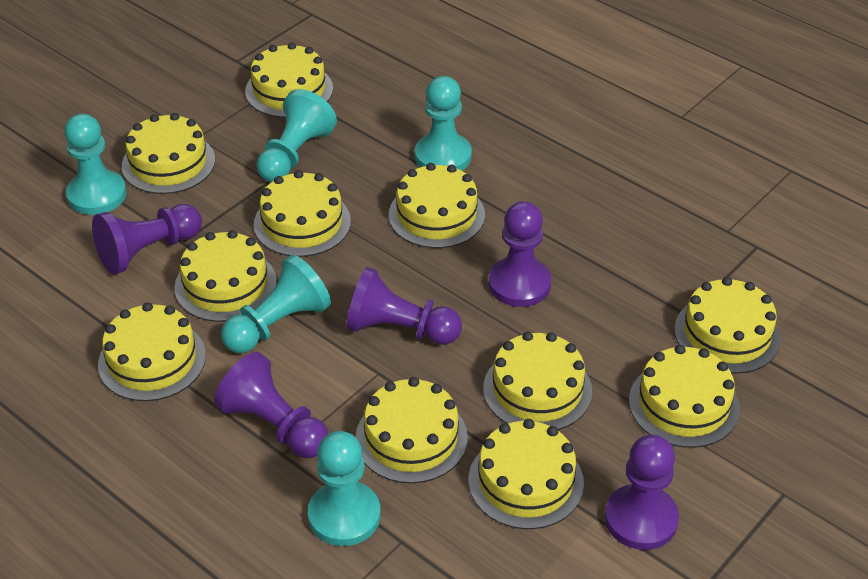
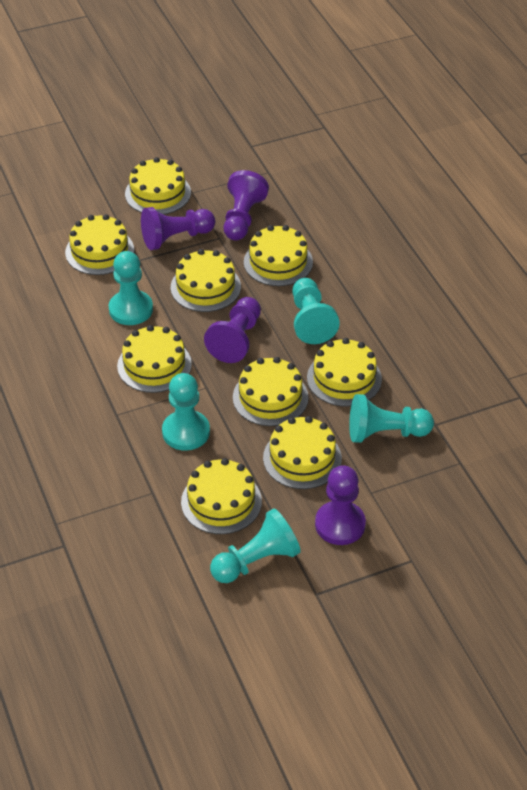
purple pawn: [92,204,202,274] [214,352,328,458] [346,267,462,345] [489,201,551,307] [605,435,679,550] = 5 -> [141,207,215,250] [204,297,261,363] [224,170,269,241] [315,465,366,545] = 4
yellow cake: [98,302,206,401] [122,113,215,194] [174,230,277,322] [245,42,333,118] [254,170,351,257] [355,377,468,483] [389,163,485,248] [469,419,584,529] [483,332,592,430] [629,345,740,448] [675,277,781,374] = 11 -> [65,214,134,275] [117,325,192,393] [125,157,191,215] [171,249,241,312] [181,458,262,534] [233,357,308,426] [244,225,313,286] [263,416,342,489] [307,338,382,406] = 9

